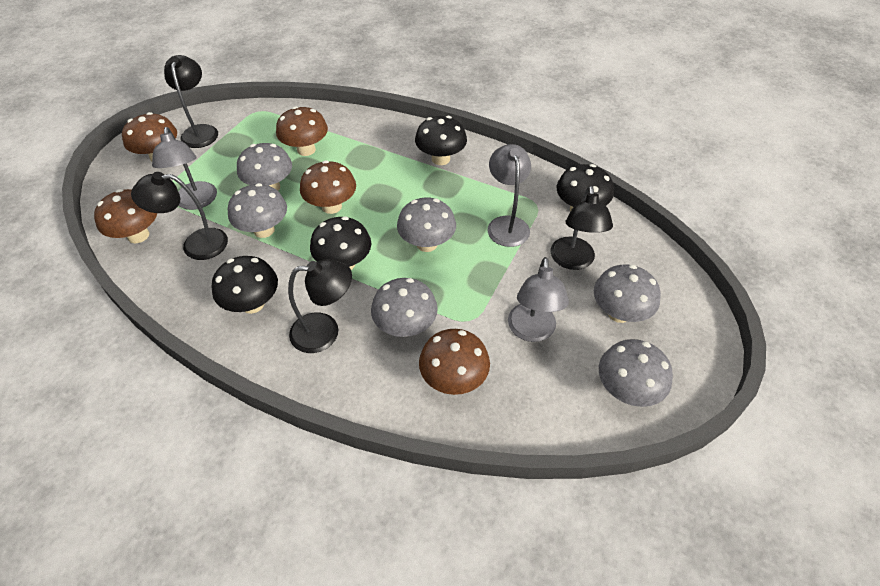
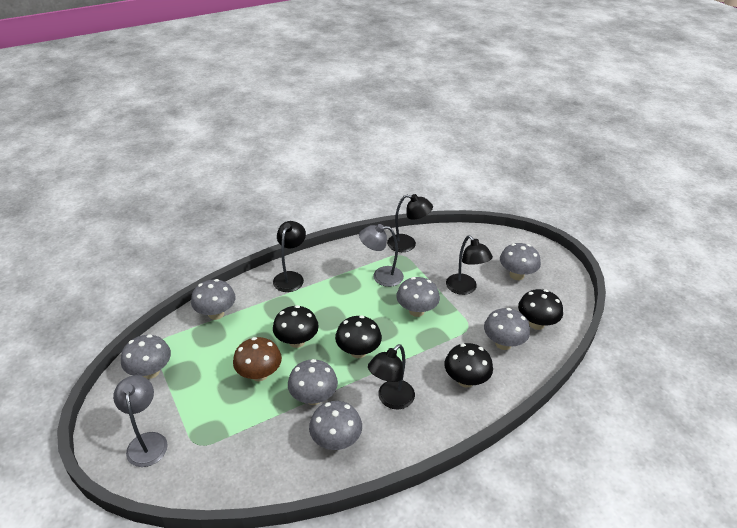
brown mushroom: [94,189,157,243] [122,112,177,161] [276,106,328,156] [300,160,356,214] [419,329,490,395] = 5 -> [233,337,282,381] = 1
grey lamp: [152,127,217,210] [488,144,531,247] [508,257,569,342] = 3 -> [113,375,168,467] [359,224,404,287] = 2
grey mushroom: [228,183,287,238] [237,143,292,191] [371,278,438,337] [397,198,456,252] [594,264,661,323] [599,339,673,407] = 6 -> [121,334,171,379] [191,279,236,320] [288,359,338,405] [309,401,362,450] [396,277,440,317] [484,308,530,350] [500,243,541,280] = 7

